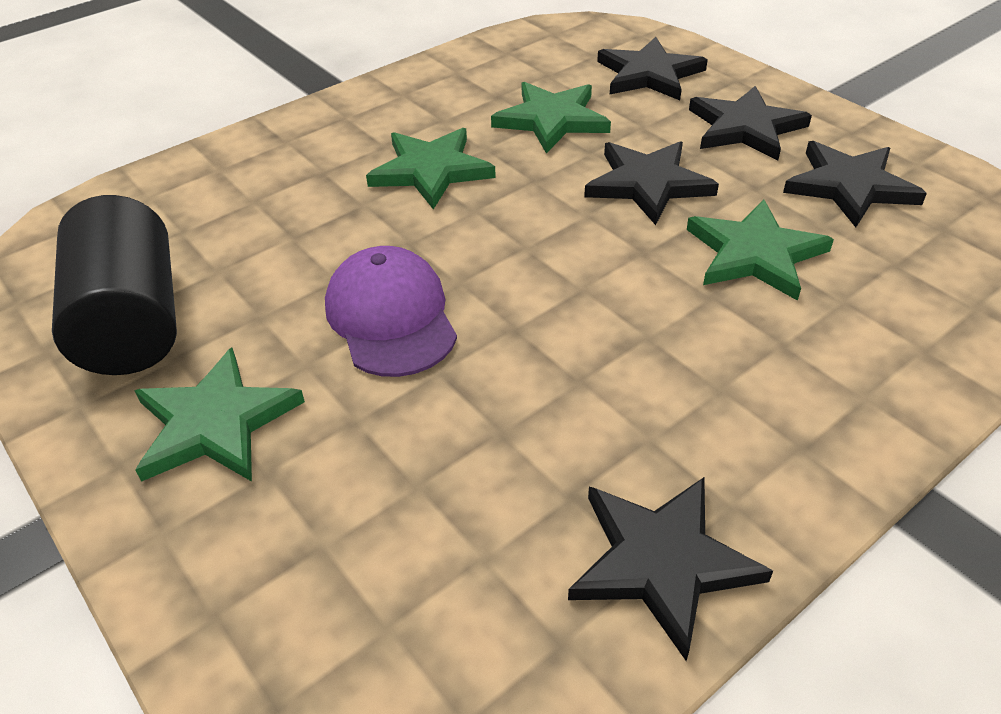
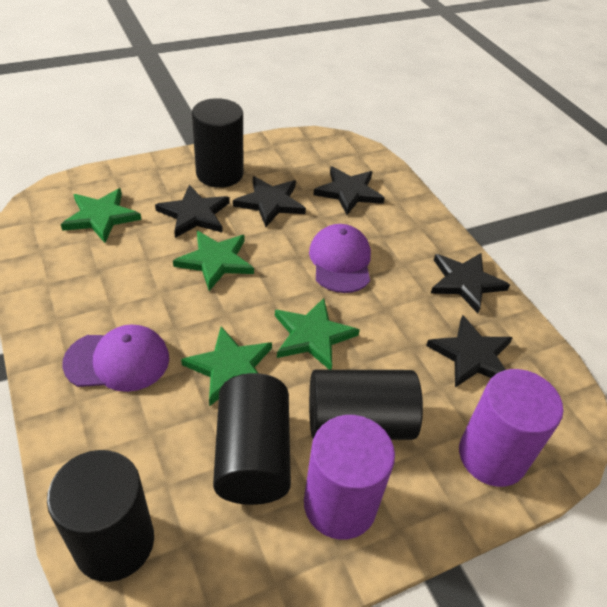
black cylinder: [52,195,177,375] = 1 -> [47,450,154,582] [192,98,243,188] [213,373,291,505] [309,370,423,440] = 4
purple cap: [325,246,457,377] = 1 -> [62,325,169,392] [309,224,371,293] = 2
purple cylinder: none = 0 -> [304,415,395,540] [459,369,563,487] = 2

